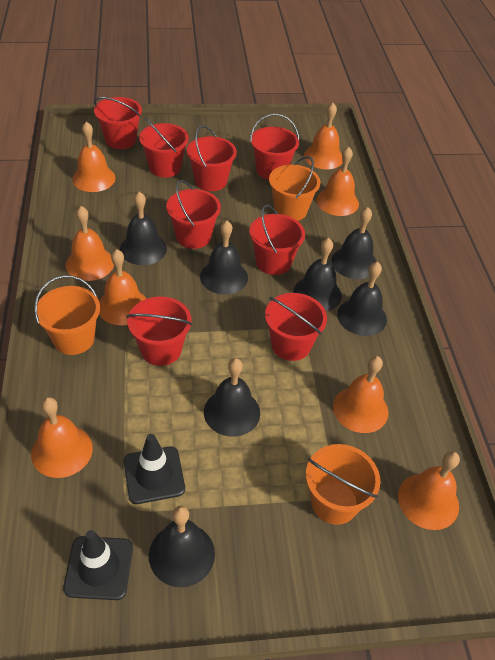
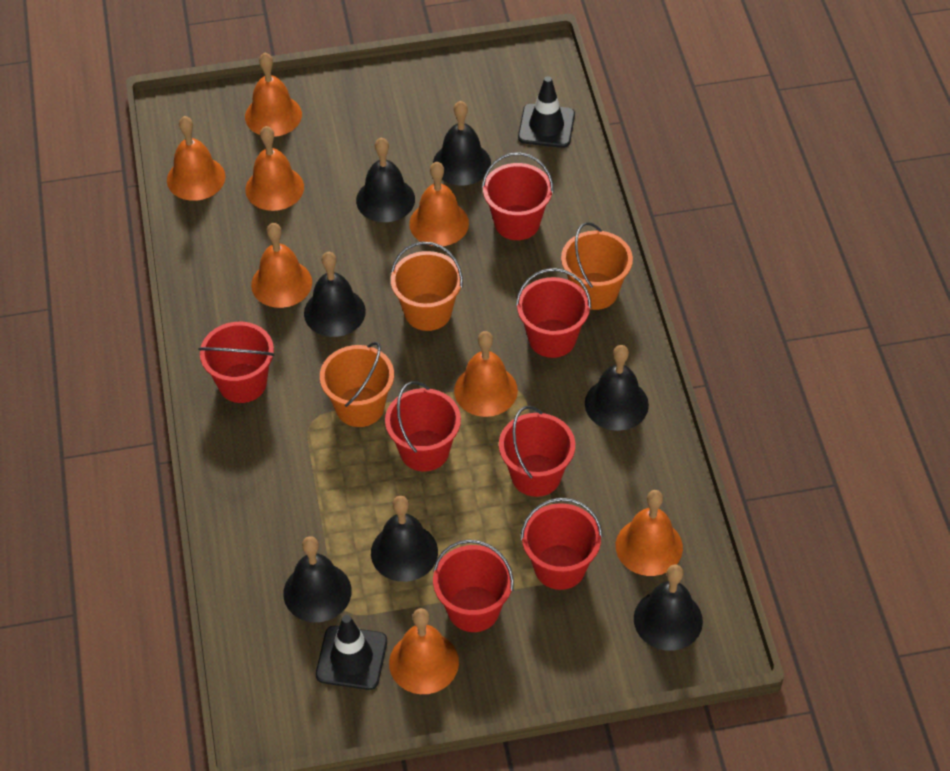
red bucket: [94,97,142,149] [126,297,192,366] [139,118,189,178] [166,180,221,249] [187,125,237,191] [249,205,305,275] [250,113,300,180] [265,293,327,361] = 8 -> [198,322,275,403] [385,381,461,472] [433,540,514,632] [482,152,554,240] [499,406,575,497] [516,268,591,358] [520,498,602,590] = 7

